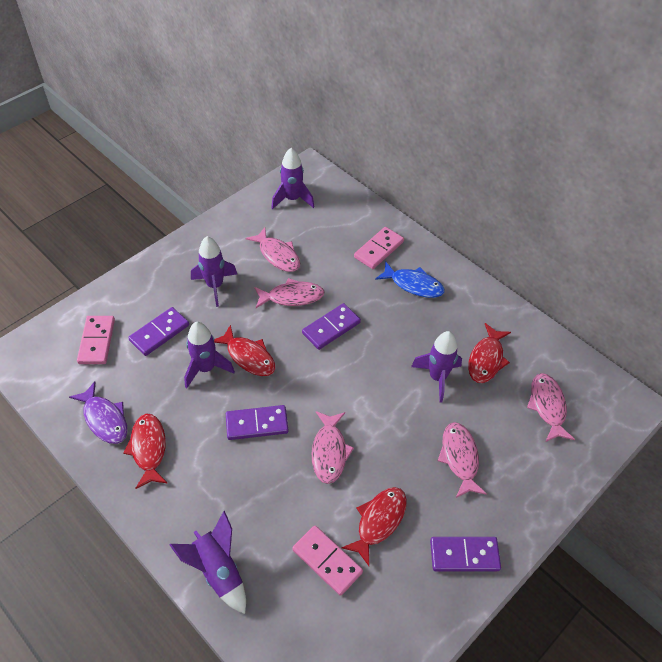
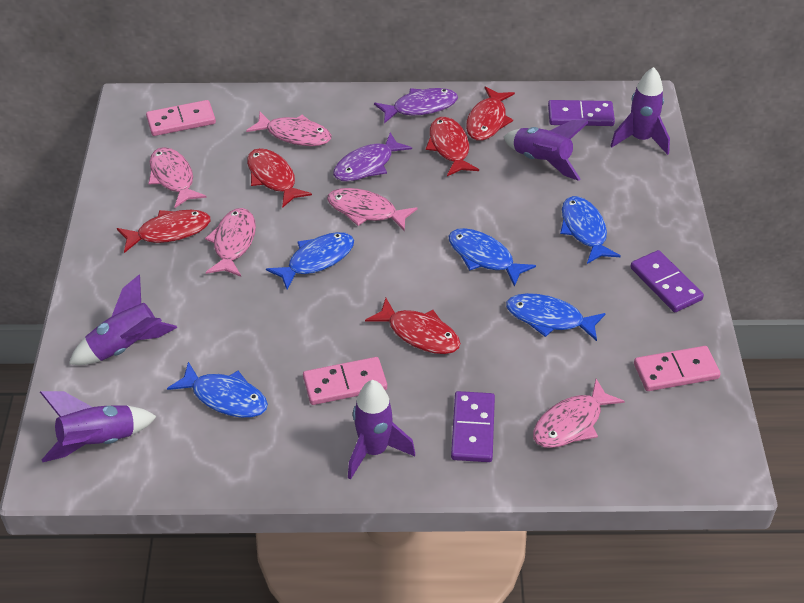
blue fish: [375,261,445,298] = 1 -> [167,362,268,418] [266,232,354,290] [448,228,536,287] [506,293,606,341] [560,196,621,264] = 5
purple domino: [128,307,189,356] [226,405,288,440] [302,303,361,350] [430,537,501,571] = 4 -> [451,391,495,462] [548,100,615,126] [630,250,704,312] = 3
purple fish: [69,381,128,444] = 1 -> [333,132,412,181] [374,88,458,123] = 2
red fish: [123,414,168,489] [214,325,275,376] [341,487,407,566] [468,323,511,383] = 4 -> [117,210,211,253] [247,148,312,208] [365,298,461,354] [426,117,479,176] [466,86,515,141] = 5

